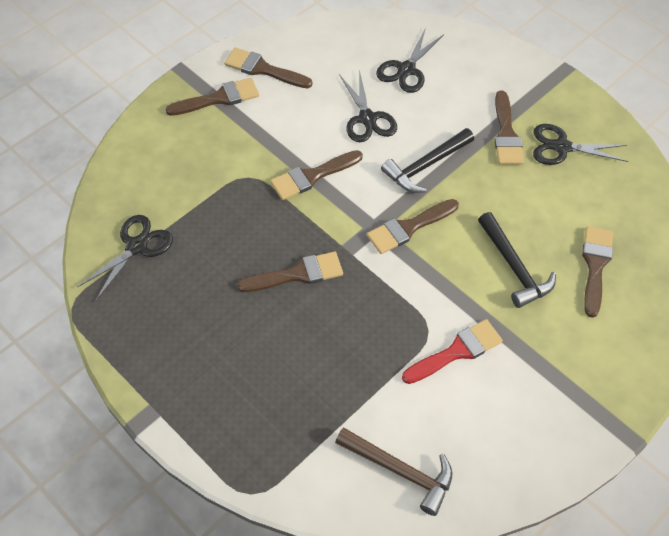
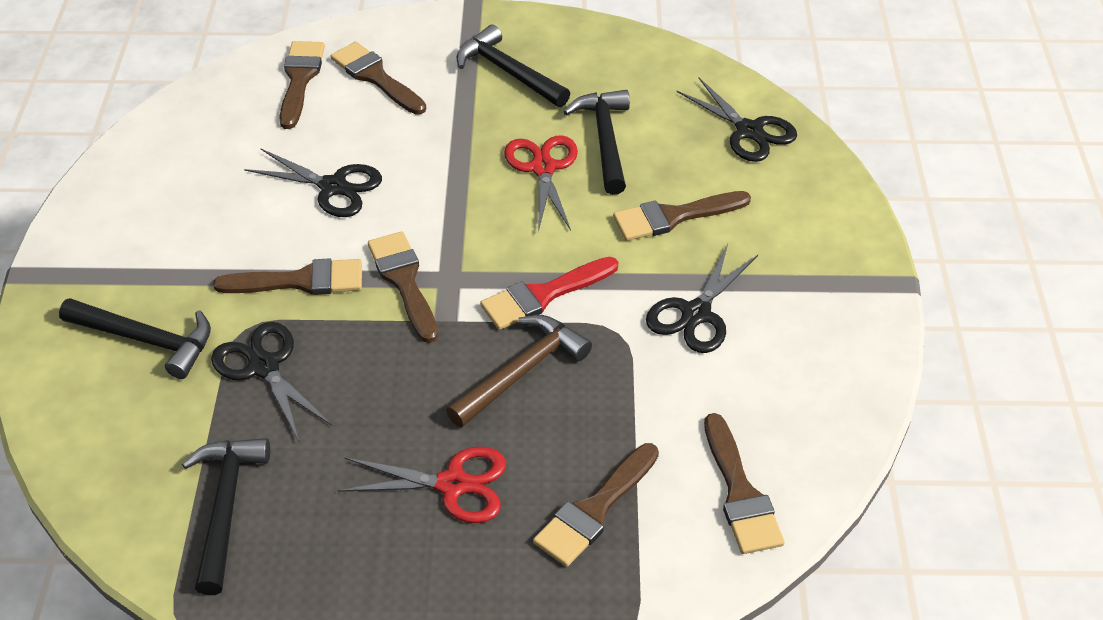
black hammer: [381,128,474,193] [478,212,556,308] = 2 -> [59,298,211,379] [182,438,270,595] [456,24,570,107] [564,90,630,195] = 4
red scissors: none = 0 -> [338,447,506,523] [504,135,578,232] = 2

